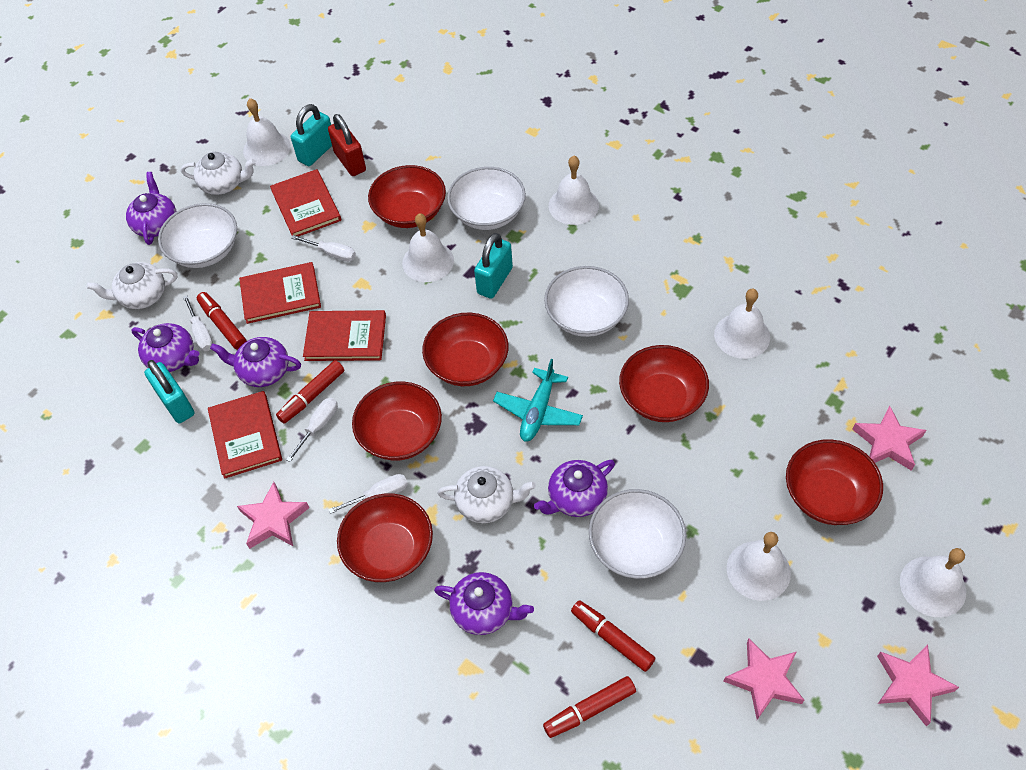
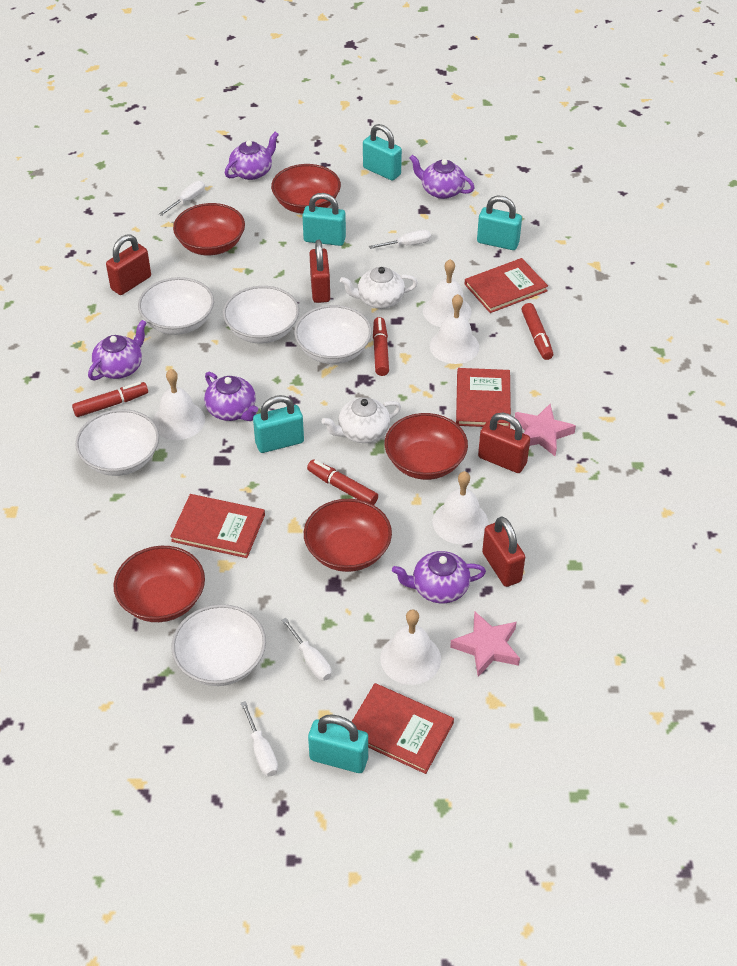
pink star: [237,482,309,549] [723,639,804,720] [852,405,926,471] [877,644,959,727] = 4 -> [450,612,520,677] [515,404,576,456] = 2
red bowl: [337,493,433,582] [352,381,442,461] [368,165,446,228] [422,313,508,386] [619,345,709,422] [786,439,883,525] = 6 -> [113,546,205,622] [173,203,245,255] [271,164,341,214] [304,499,392,572] [385,413,468,480] = 5
red padlock: [328,114,366,176] = 1 -> [106,234,151,295] [309,240,330,303] [478,413,530,473] [482,516,525,587] = 4
turquoise padlock: [144,360,194,423] [291,104,332,166] [474,233,513,299] = 3 -> [253,395,304,453] [302,193,346,246] [308,714,368,773] [363,124,402,181] [477,196,522,250] = 5
turquoise plane: [493,359,583,442] = 1 -> none = 0
white bell: [243,98,291,166] [402,213,454,282] [549,156,599,225] [714,289,770,359] [727,532,791,601] [900,548,966,617] = 6 -> [153,369,205,440] [380,610,441,685] [423,259,472,327] [430,294,479,364] [433,471,489,544] = 5
white bowl: [158,203,237,268] [447,167,526,230] [544,266,629,337] [589,489,686,579] = 4 -> [75,409,159,476] [138,277,214,335] [171,604,266,686] [223,286,299,343] [294,305,372,364] = 5
white teapot: [87,262,177,309] [181,152,256,195] [438,466,536,523] = 3 -> [321,397,401,443] [340,267,418,309] = 2

